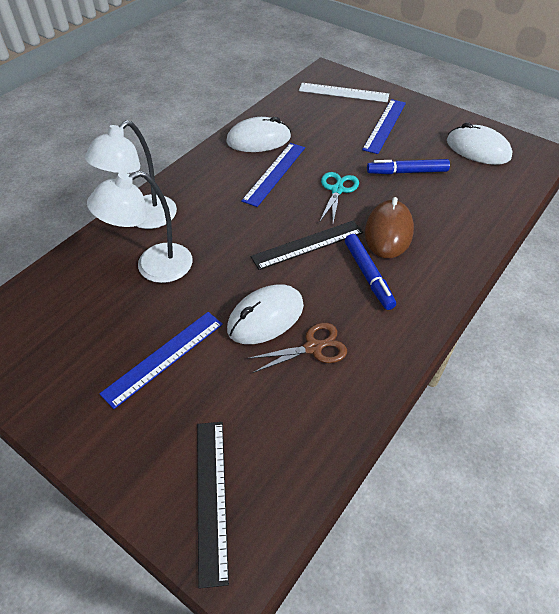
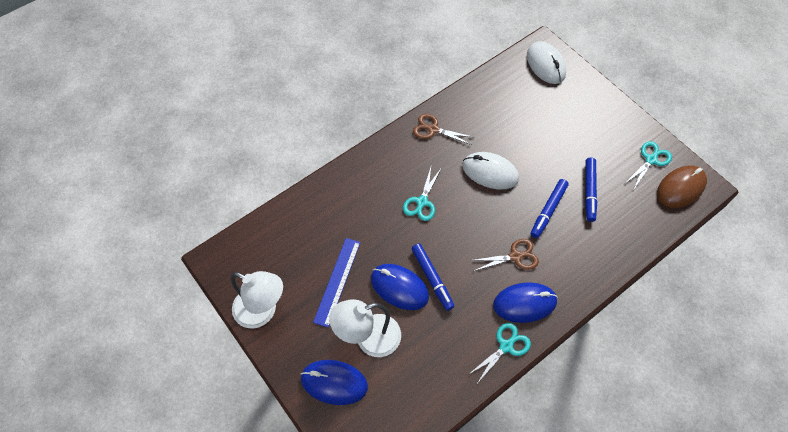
black ruler: [197,422,229,589] [250,220,363,270] = 2 -> none = 0
blue marker: [345,234,396,310] [367,159,450,174] = 2 -> [411,243,454,311] [531,179,569,238] [585,158,597,222] = 3
blue mouse: none = 0 -> [301,360,368,405] [371,264,429,310] [493,282,558,323] = 3
blue ruler: [99,312,223,409] [241,143,305,207] [362,99,406,154] = 3 -> [313,238,361,328] = 1
brown scissors: [247,323,347,373] = 1 -> [413,114,473,145] [470,239,539,271] = 2
turquoise scissors: [320,172,359,223] = 1 -> [403,167,442,221] [468,323,531,382] [624,141,672,189] = 3
white mouse: [226,117,291,152] [227,284,304,344] [447,122,513,165] = 3 -> [462,152,519,189] [527,41,566,84] = 2
white ruler: [299,83,389,102] = 1 -> none = 0

